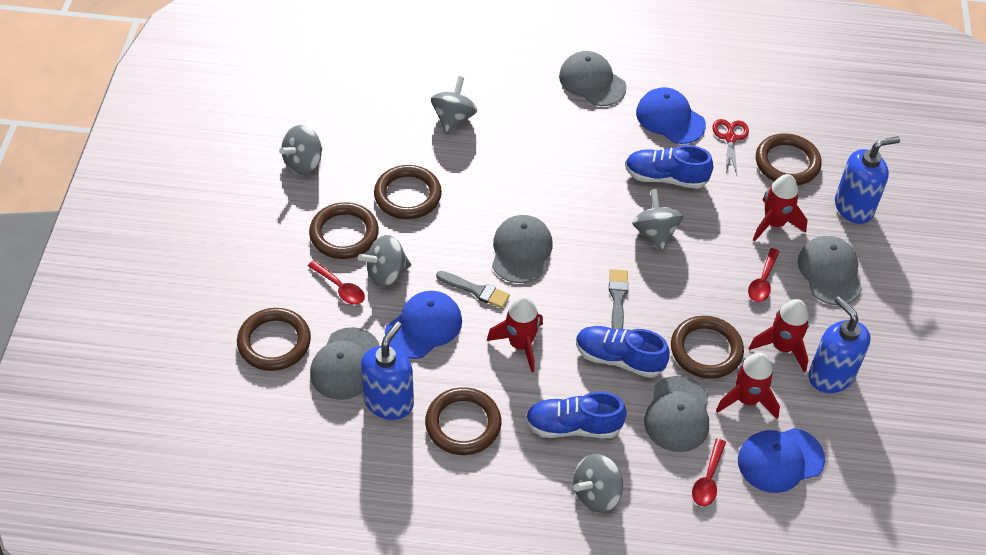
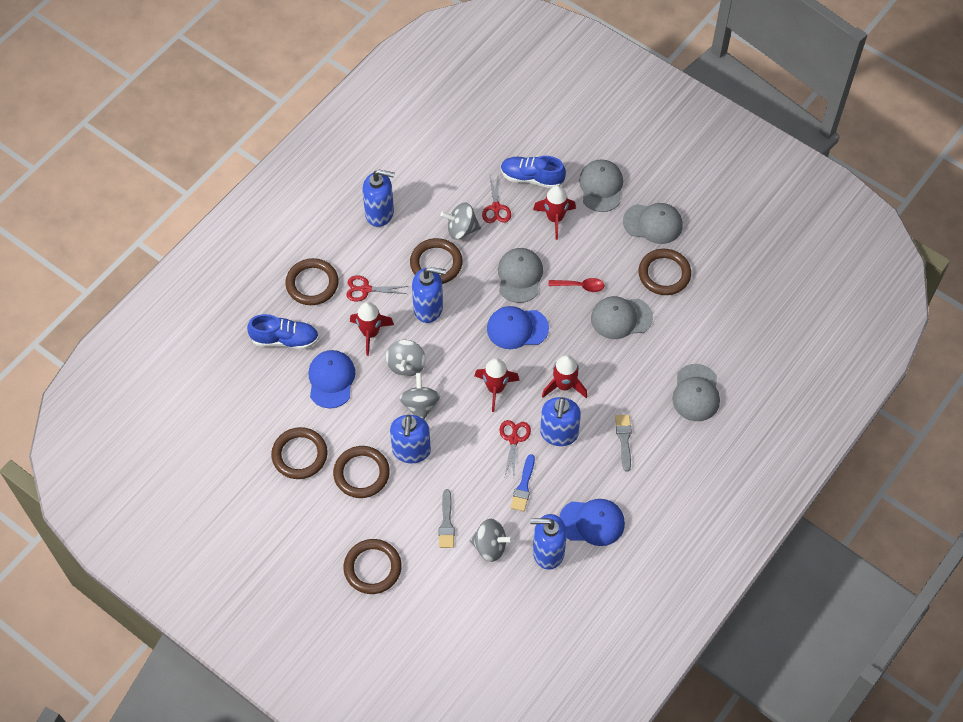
blue brush: none = 0 -> [511,454,535,511] = 1
blue shoe: [525,391,627,438] [576,326,670,378] [625,145,713,189] = 3 -> [247,314,319,349] [501,156,566,188] = 2
blue soap dispenser: [361,321,414,420] [809,296,870,393] [835,136,900,224] = 3 -> [362,169,395,227] [390,415,431,463] [412,267,446,323] [530,514,567,570] [540,397,581,446] = 5
grey spinning top: [279,125,323,175] [358,235,411,287] [431,76,477,135] [573,454,623,513] [632,189,683,252] = 5 -> [386,340,426,377] [399,373,440,419] [440,202,481,240] [470,519,513,562] = 4
red scissors: [712,119,749,175] = 1 -> [346,275,408,302] [482,177,511,223] [500,420,531,476] = 3
red spoon: [308,260,365,305] [692,439,726,506] [748,248,780,302] = 3 -> [548,278,604,292] = 1

